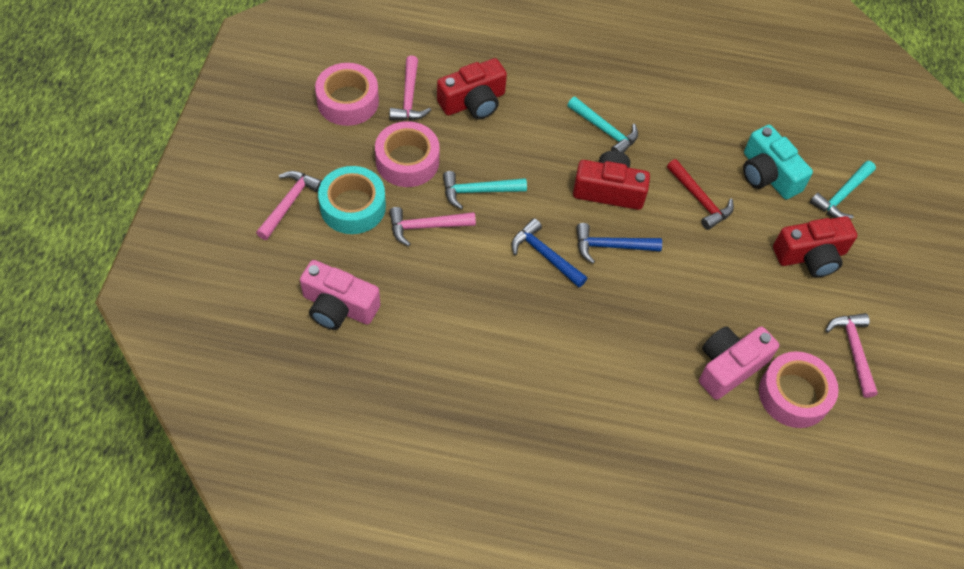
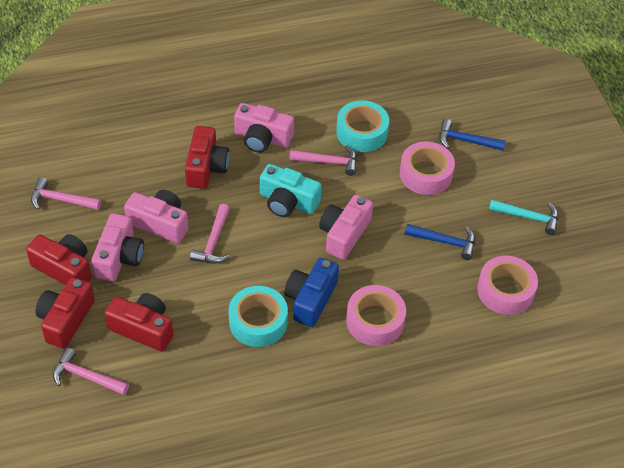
blue camera: none = 0 -> [285,258,339,327] = 1
pink camera: [300,260,380,330] [699,326,779,400] = 2 -> [91,213,144,281] [124,190,188,243] [234,103,294,153] [319,195,373,260] = 4
red camera: [437,58,507,119] [573,151,650,210] [773,216,857,277] = 3 -> [26,234,92,285] [35,277,95,349] [104,293,173,351] [185,126,229,189] = 4
red hammer: [667,159,734,230] = 1 -> none = 0
turquoise hammer: [443,171,527,210] [567,97,638,153] [810,161,876,219] = 3 -> [489,199,558,235] = 1
turquoise tape: [318,166,386,234] = 1 -> [229,286,288,347] [336,100,389,152] = 2

